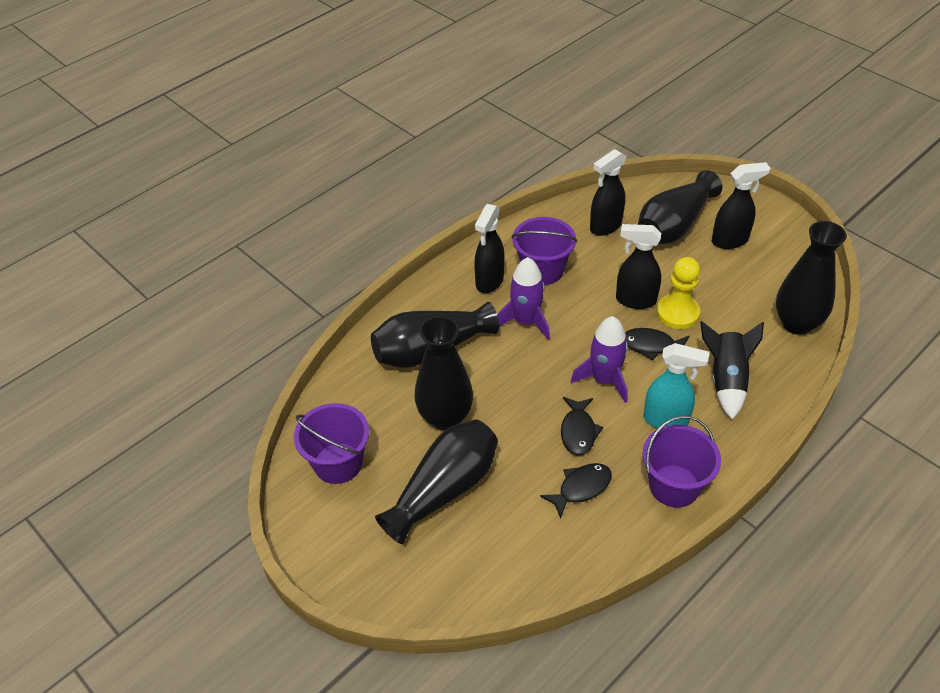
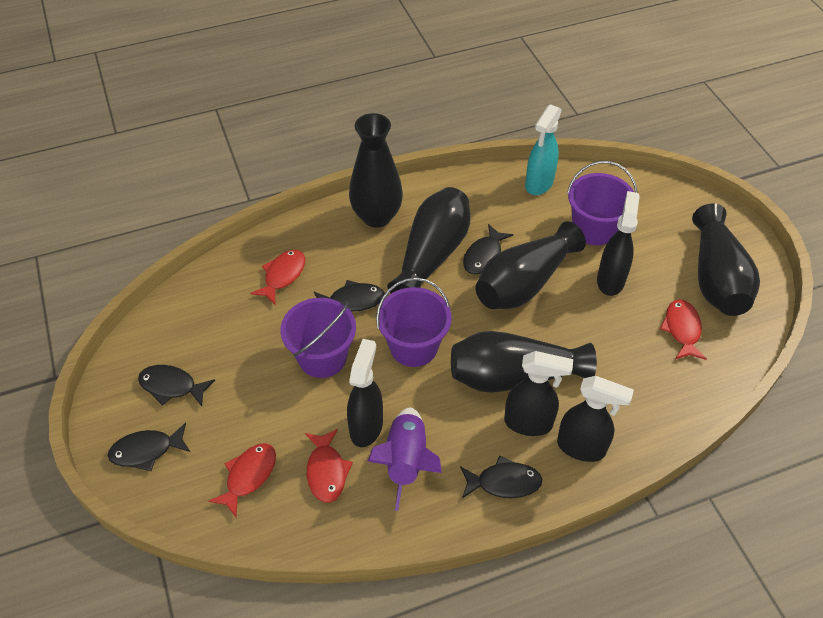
black fish: [540,463,612,519] [561,397,603,456] [625,328,689,360] = 3 -> [108,423,190,471] [138,365,215,406] [314,280,385,312] [460,455,542,499] [463,224,513,275] = 5
black rocket: [700,321,764,419] = 1 -> none = 0
purple rocket: [497,257,550,340] [571,316,628,403] = 2 -> [367,408,442,511] = 1
red fish: none = 0 -> [208,443,276,518] [250,250,305,304] [305,429,353,503] [660,299,707,360] = 4
yellow pawn: [657,257,700,329] = 1 -> none = 0

